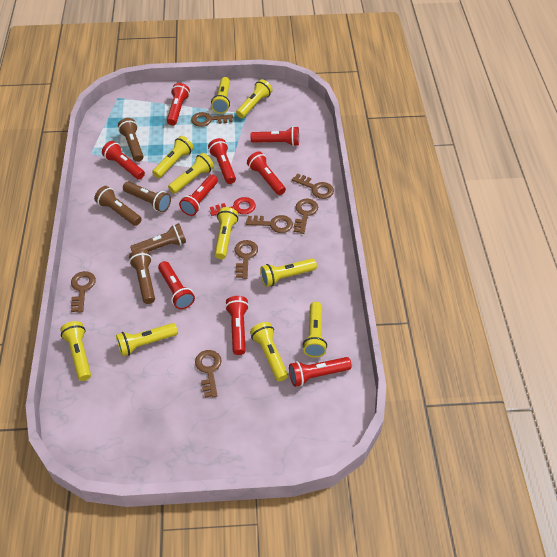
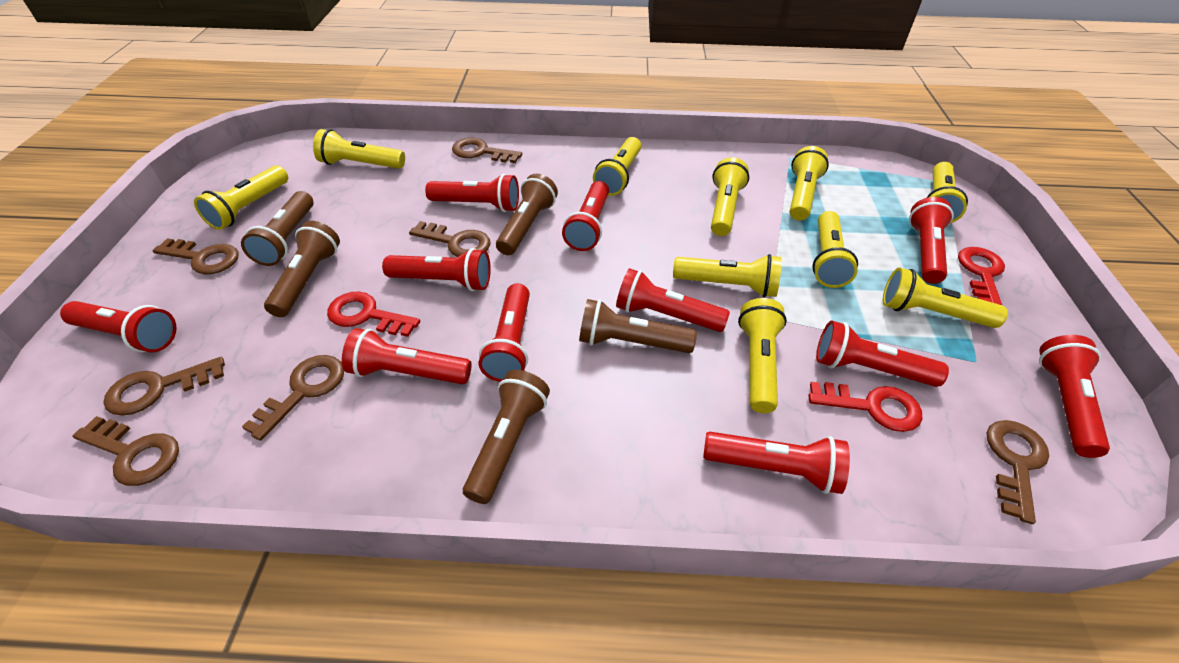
red flashlight: [102,141,145,180] [158,261,195,309] [167,83,190,126] [179,175,218,216] [208,138,236,184] [225,296,249,355] [247,152,286,195] [250,126,299,146] [289,357,352,387] = 9 -> [60,301,177,352] [342,328,472,384] [382,248,491,291] [425,174,519,212] [479,283,530,382] [562,181,609,251] [616,268,730,332] [703,432,850,494] [816,320,949,387] [909,197,954,284] [1039,335,1110,458] = 11
red key: [210,197,256,216] = 1 -> [327,292,420,337] [808,382,922,432] [958,247,1005,305] = 3

